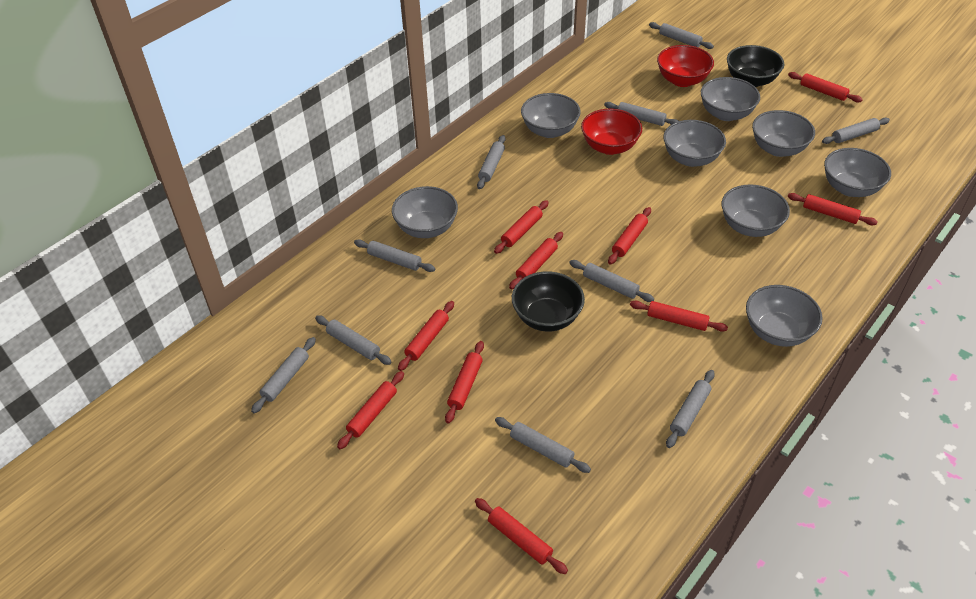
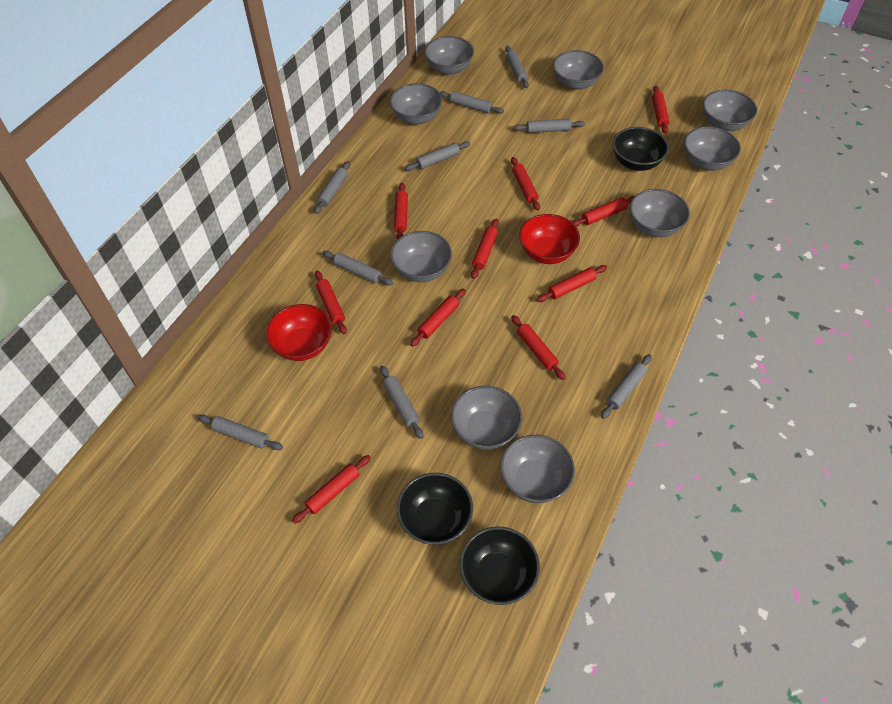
black bowl: [512,271,585,331] [727,45,785,87] = 2 -> [397,473,473,545] [460,526,540,605] [613,127,669,171] = 3
grey bowl: [392,186,458,238] [521,93,581,138] [663,120,726,167] [701,77,760,121] [722,185,790,237] [746,285,823,347] [752,110,815,157] [824,148,891,197] = 8 -> [390,83,442,125] [390,231,452,282] [424,36,474,75] [451,386,522,450] [500,435,575,503] [553,50,604,90] [630,189,690,237] [684,126,741,171] [703,90,757,131] = 9
grey rolling pin: [251,337,316,413] [315,316,392,365] [354,239,435,272] [477,135,506,189] [495,417,591,473] [569,260,654,302] [604,102,678,126] [649,22,714,49] [666,370,715,448] [822,118,890,144] = 10 -> [198,415,283,450] [314,161,350,214] [323,251,393,285] [380,365,423,439] [405,141,470,171] [440,91,504,114] [505,46,529,88] [513,119,585,133] [601,354,652,419] = 9

